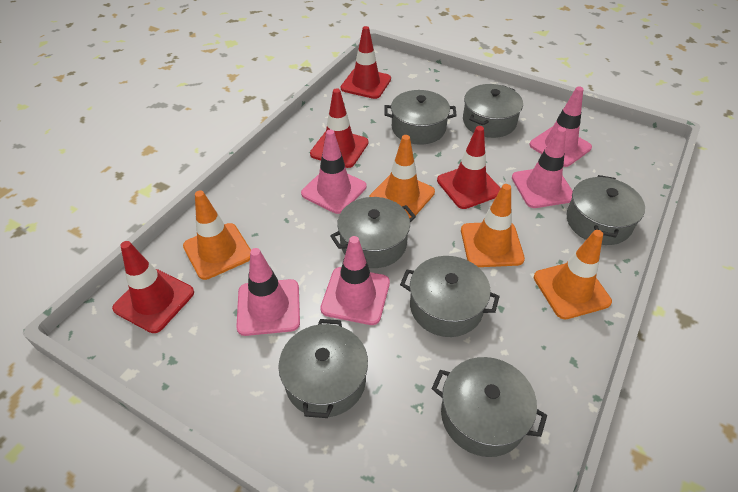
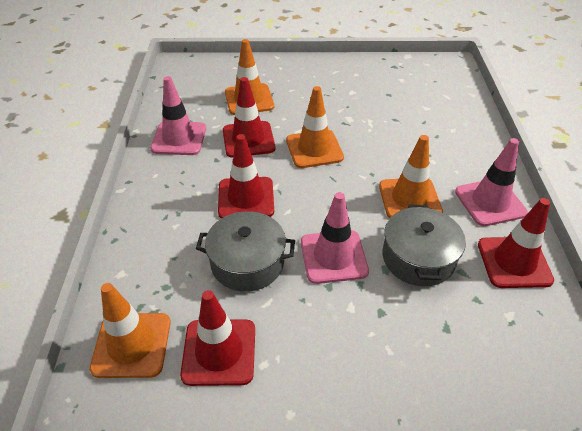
grey pot: [278,319,368,418] [330,197,416,268] [384,90,457,145] [400,256,500,337] [432,357,547,457] [463,84,523,138] [567,175,645,245] = 7 -> [196,211,295,292] [382,205,466,286] = 2
pink traffic cone: [236,248,300,336] [301,130,366,214] [320,236,390,325] [512,127,573,208] [529,86,592,167] = 5 -> [150,76,206,155] [301,192,369,284] [455,138,528,226] = 3

